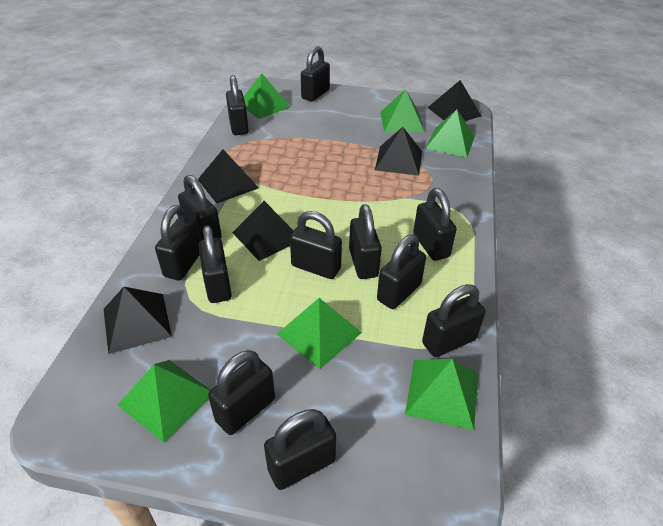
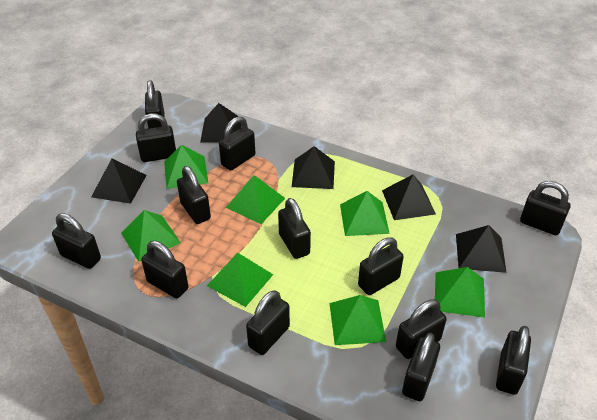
black padlock: [155,205,201,281] [178,175,222,240] [198,225,232,303] [208,350,275,435] [226,75,249,135] [264,409,336,490] [290,211,342,279] [301,46,330,102] [349,204,382,279] [377,234,426,309] [413,188,457,261] [422,284,485,357] = 12 -> [52,213,101,269] [136,114,176,162] [141,241,188,298] [145,80,165,129] [177,166,211,224] [219,116,255,171] [246,290,290,355] [278,198,311,259] [358,237,404,295] [396,299,447,359] [402,333,440,401] [496,326,531,395] [520,181,570,235] = 13
green pyramid: [118,360,210,443] [244,73,290,119] [277,298,362,369] [380,89,424,132] [405,359,478,430] [425,110,475,158] = 6 -> [121,210,181,262] [164,144,208,189] [207,252,273,307] [226,175,285,224] [329,295,386,345] [340,191,390,236] [435,267,485,318] = 7

